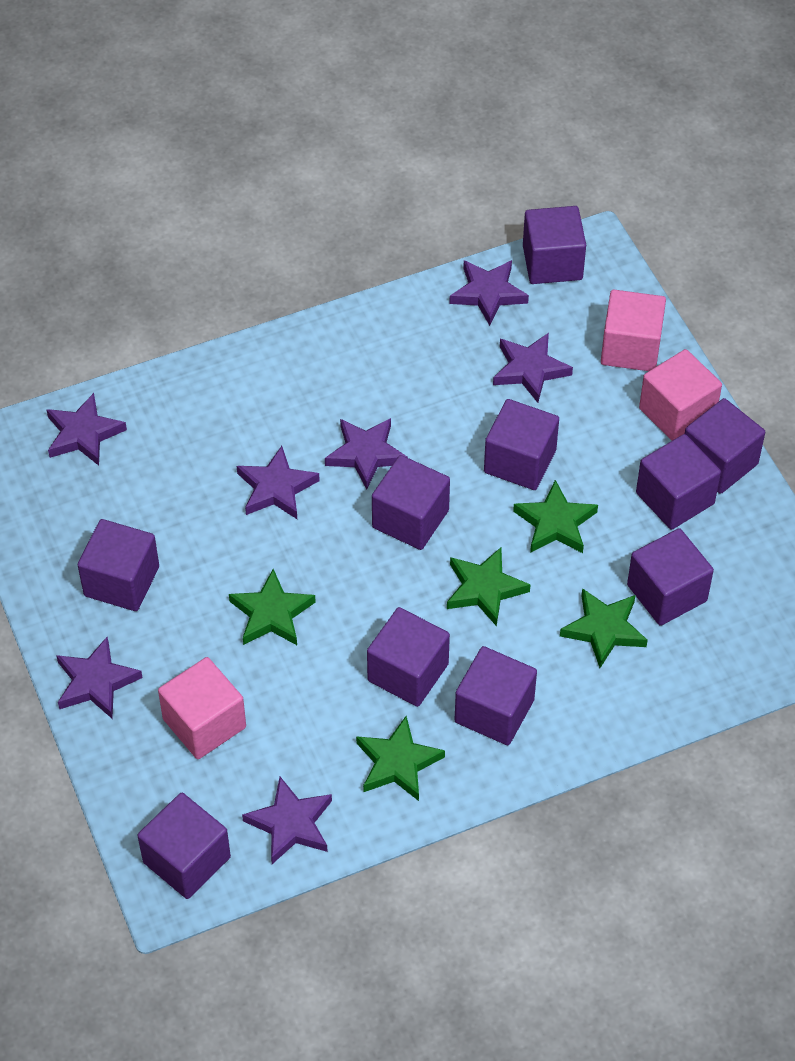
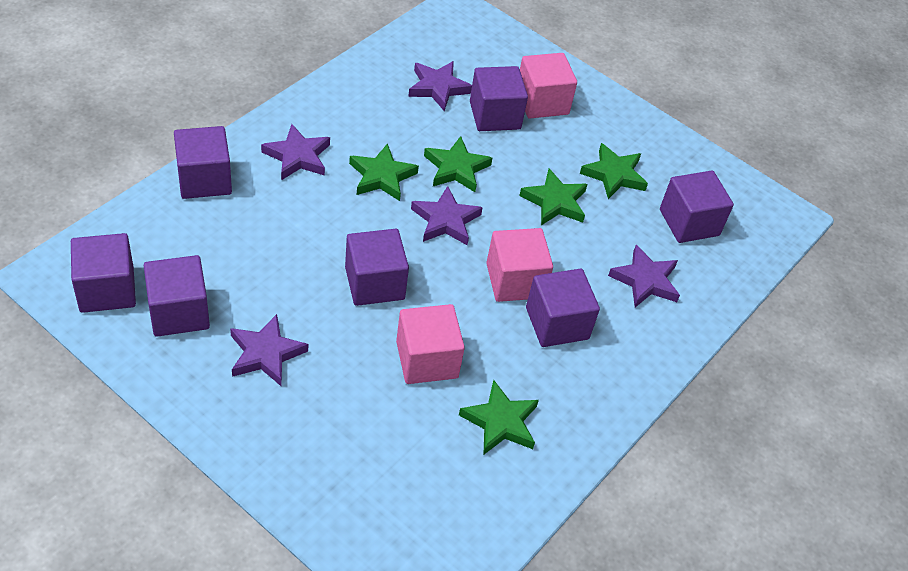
purple cube: [78,519,159,611] [137,793,231,899] [367,607,450,707] [372,455,450,550] [455,646,537,745] [484,399,559,490] [523,206,586,284] [627,528,714,626] [636,434,721,530] [685,398,765,494] = 10 -> [71,233,136,313] [144,255,210,337] [174,126,232,199] [345,229,409,306] [470,66,528,131] [526,269,600,347] [660,170,734,243] = 7
purple star: [46,393,127,466] [56,637,143,718] [237,446,320,519] [242,777,332,864] [325,418,408,489] [449,260,529,326] [493,333,573,403] = 7 -> [230,314,308,386] [261,124,330,180] [408,61,472,111] [411,186,483,245] [608,245,680,307] = 5

